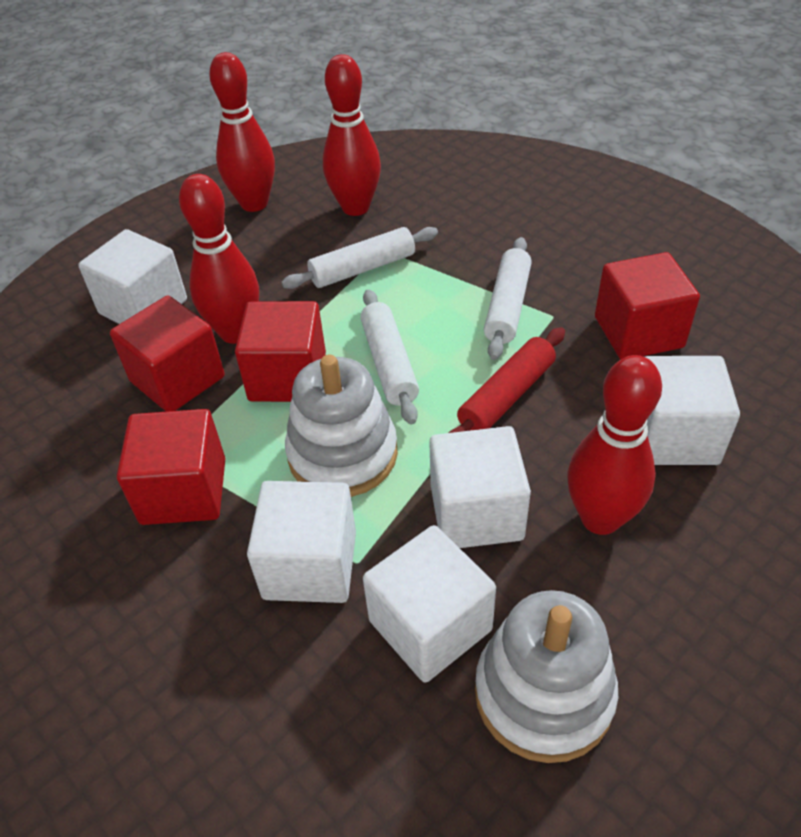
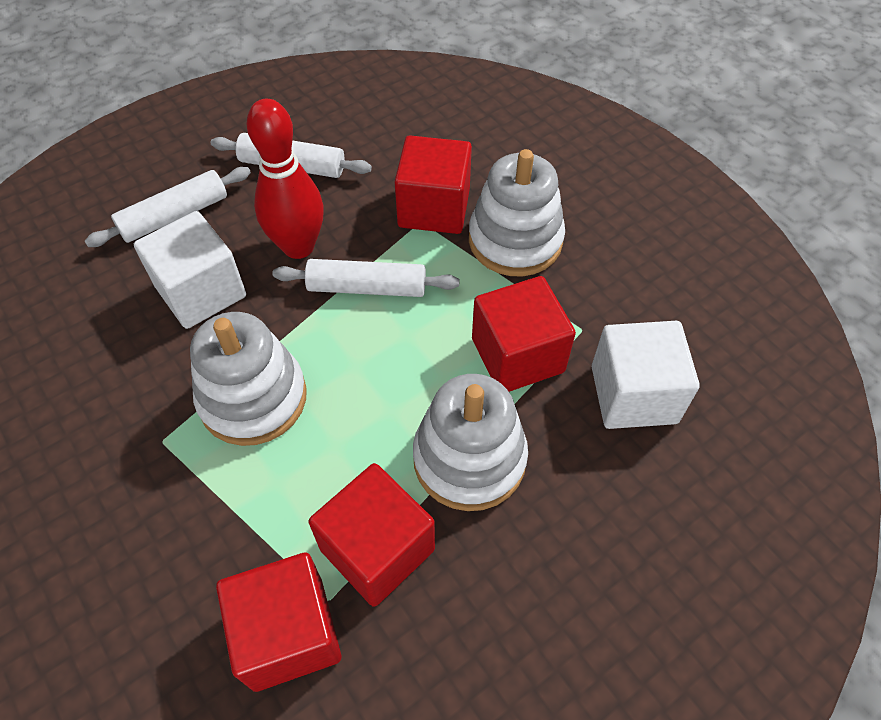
red bowling pin: [179,174,259,344] [209,52,275,212] [323,54,381,216] [567,355,662,535] = 4 -> [247,99,324,259] = 1
red rolling pin: [449,327,565,433] = 1 -> none = 0
white cube: [78,229,187,324] [247,481,356,603] [363,525,496,683] [429,426,531,548] [645,356,740,465] = 5 -> [134,211,246,329] [592,321,700,429] = 2
white stacking toy: [285,354,398,497] [475,590,618,763] = 2 -> [190,312,307,446] [413,374,528,511] [469,149,565,277] = 3

